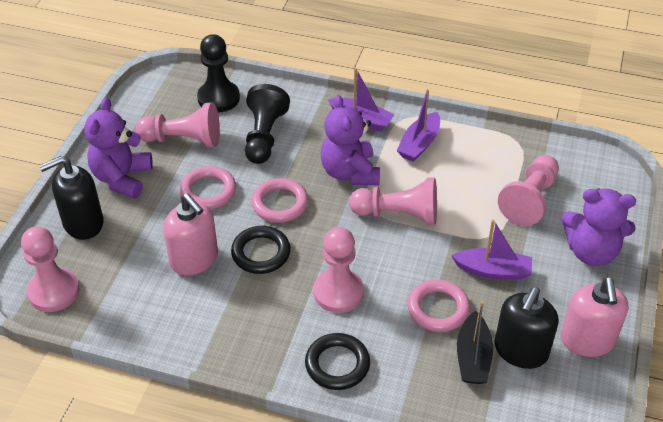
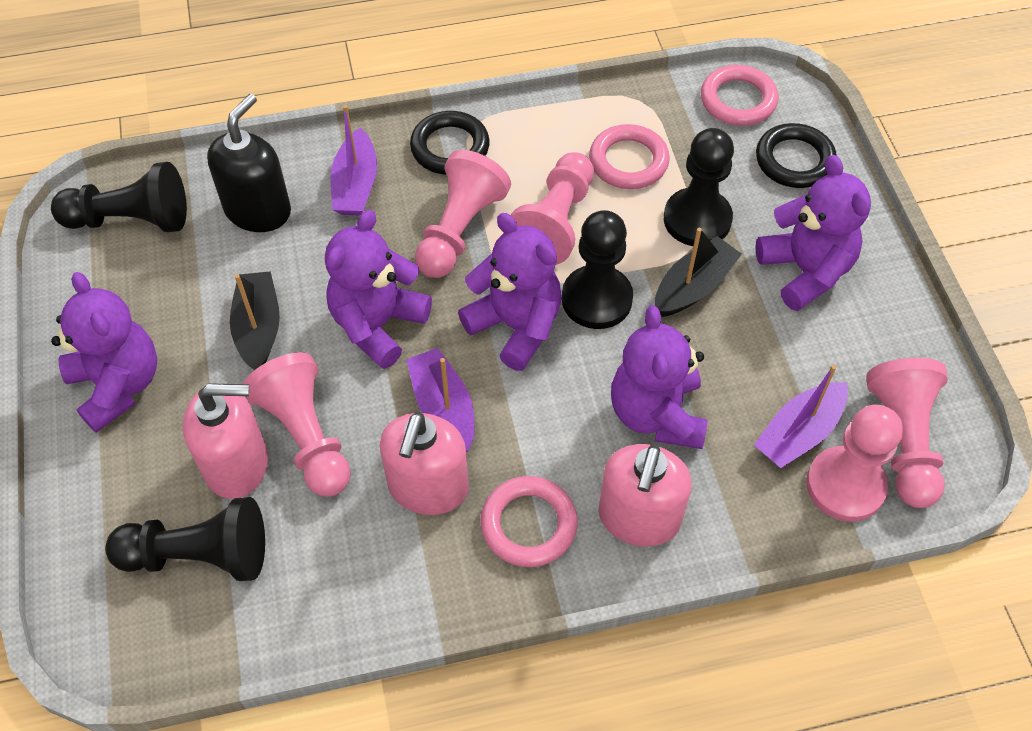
black boat: [457,301,493,384] = 1 -> [230,271,280,370] [654,228,742,317] = 2
black pawn: [197,34,240,112] [245,84,290,164] = 2 -> [51,162,187,232] [105,497,265,581] [562,210,633,329] [664,128,734,246] = 4
black soap dispenser: [39,156,104,240] [495,287,559,369] = 2 -> [207,94,291,232] = 1
pink soap dispenser: [163,193,218,276] [561,277,628,357] = 2 -> [183,383,268,499] [380,412,469,515] [599,444,692,547] = 3
purple teddy bear: [84,97,153,199] [321,95,380,185] [561,188,636,266] = 3 -> [51,272,157,433] [325,210,432,369] [458,213,562,371] [611,305,708,449] [755,155,871,311] = 5

